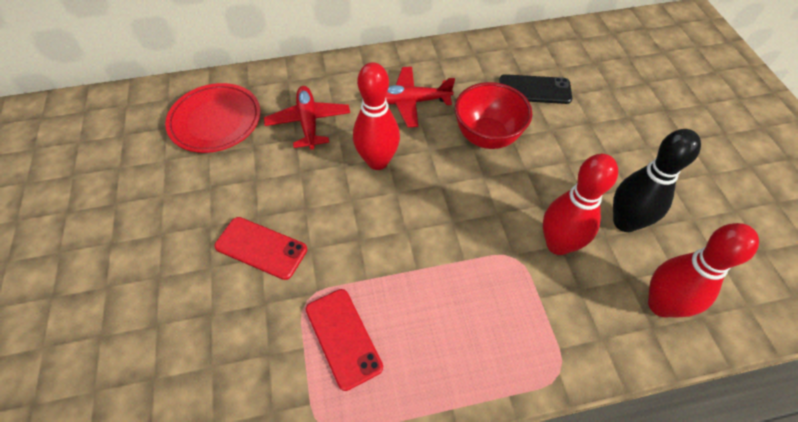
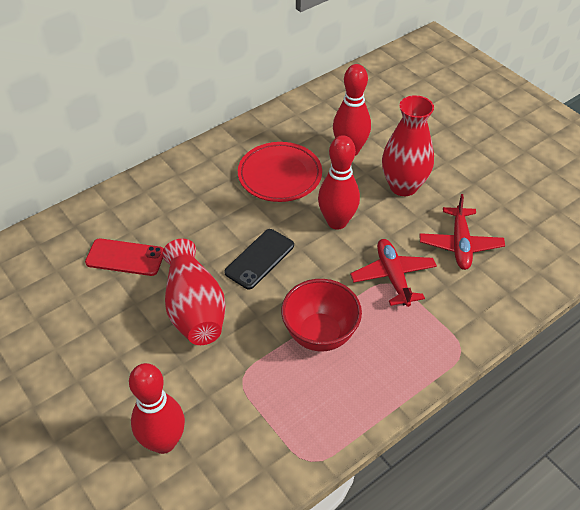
black bowling pin: [613,129,701,232] = 1 -> none = 0
red phone: [214,217,307,280] [306,289,383,391] = 2 -> [85,238,164,276] = 1
red vase: none = 0 -> [162,239,226,345] [382,95,434,196] = 2

